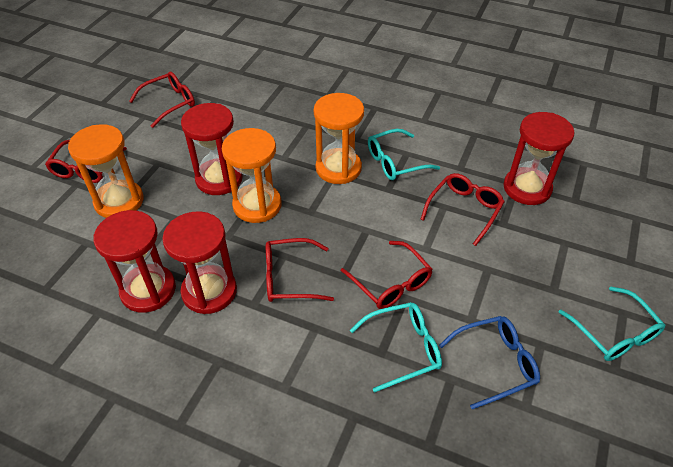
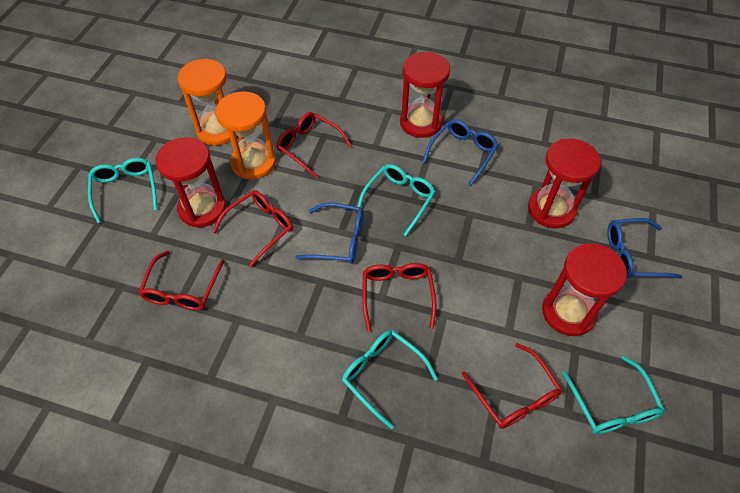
blue glasses: [439,316,540,409] = 1 -> [295,203,364,264] [423,119,498,186] [607,218,682,279] = 3
orange hourglass: [68,124,144,218] [222,128,282,223] [314,93,364,184] = 3 -> [178,59,237,145] [216,91,276,180] = 2
turquoise glasses: [350,302,442,393] [368,129,440,180] [559,286,665,361] = 3 -> [88,158,157,223] [342,330,438,429] [356,164,435,236] [562,356,665,434] = 4

